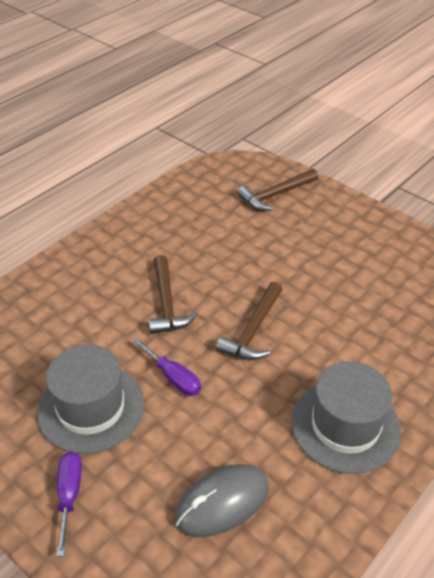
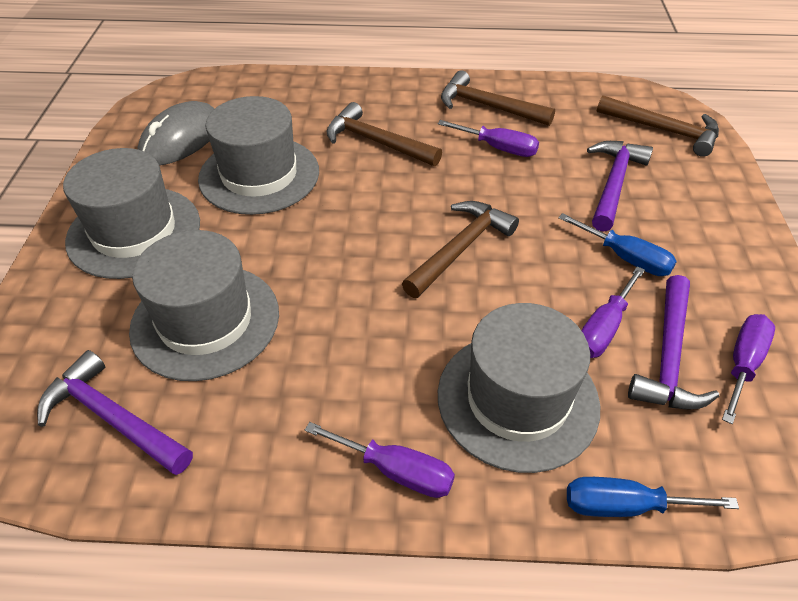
blue screwdriver: none = 0 -> [558,213,677,276] [567,477,739,517] = 2
brown hammer: [148,255,197,334] [216,282,283,360] [238,169,318,211] = 3 -> [327,102,442,166] [402,201,519,298] [441,70,555,126] [597,95,719,157] = 4
grey hat: [37,344,144,454] [292,361,401,474] = 2 -> [63,148,200,279] [129,230,279,381] [198,96,319,215] [438,303,600,473] = 4
purple hammer: none = 0 -> [37,350,193,475] [587,141,653,232] [628,275,719,410] = 3
purple screwdriver: [56,451,82,557] [132,338,201,396] = 2 -> [305,422,455,498] [438,120,539,157] [581,266,645,358] [722,314,775,424] = 4

